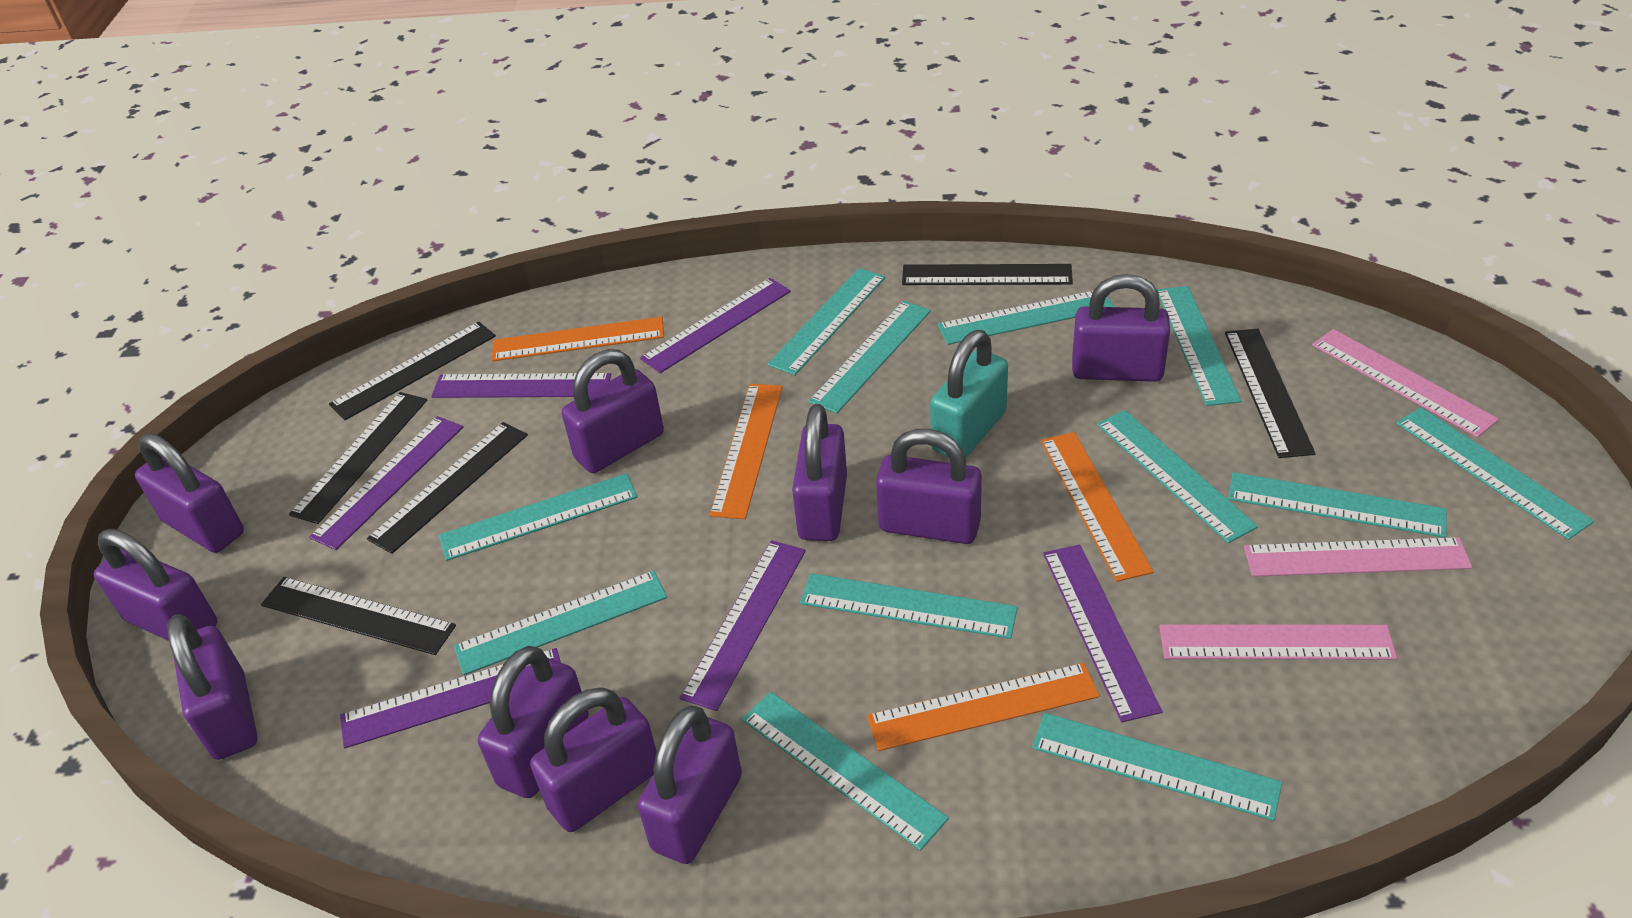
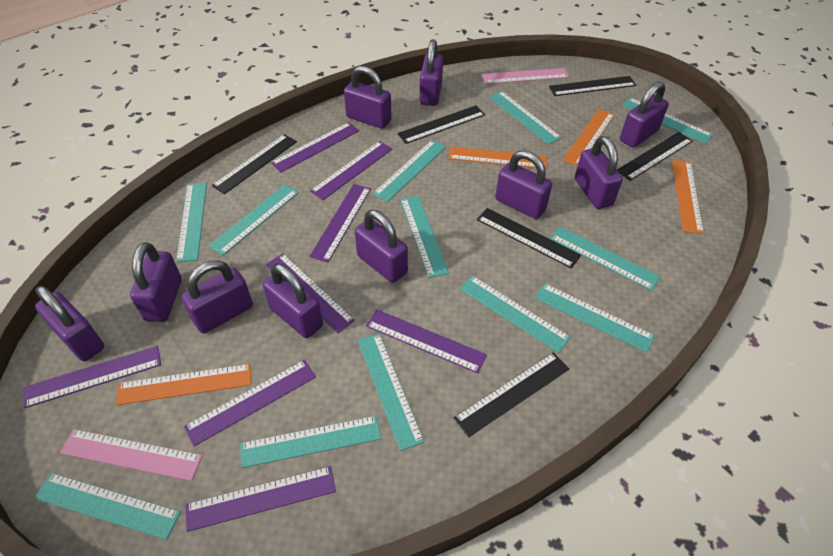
pink ruler: [1159,624,1397,660] [1244,537,1472,577] [1312,329,1499,438] = 3 -> [60,429,203,481] [482,68,569,84] = 2
purple ruler: [309,416,463,550] [340,648,561,748] [431,373,611,398] [640,278,791,373] [680,540,806,711] [1043,544,1163,722] = 6 -> [24,346,161,408] [184,360,316,446] [185,466,336,532] [266,253,355,333] [271,122,359,173] [309,184,371,262] [310,141,392,200] [366,309,487,374] = 8
turquoise padlock: [930,330,1008,458] = 1 -> none = 0

